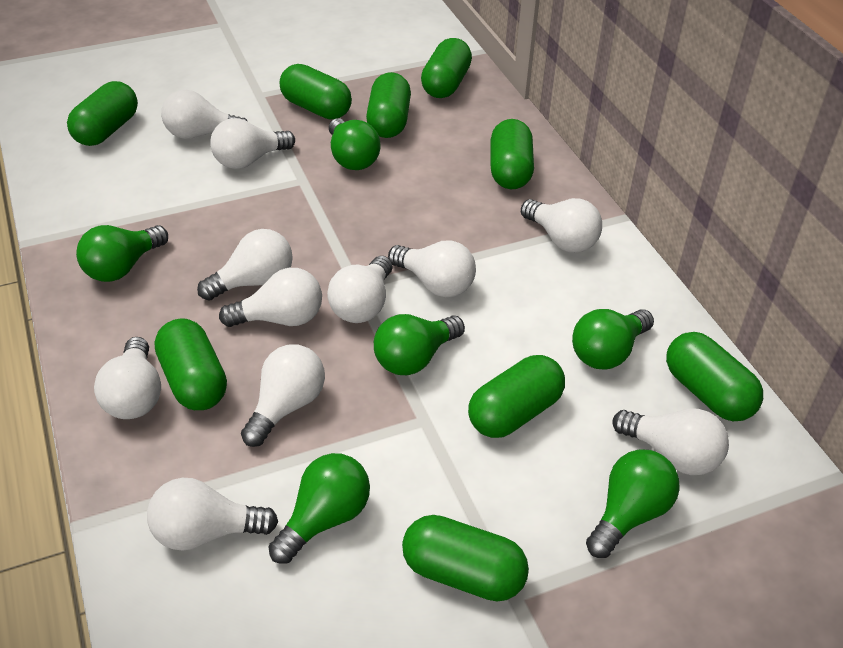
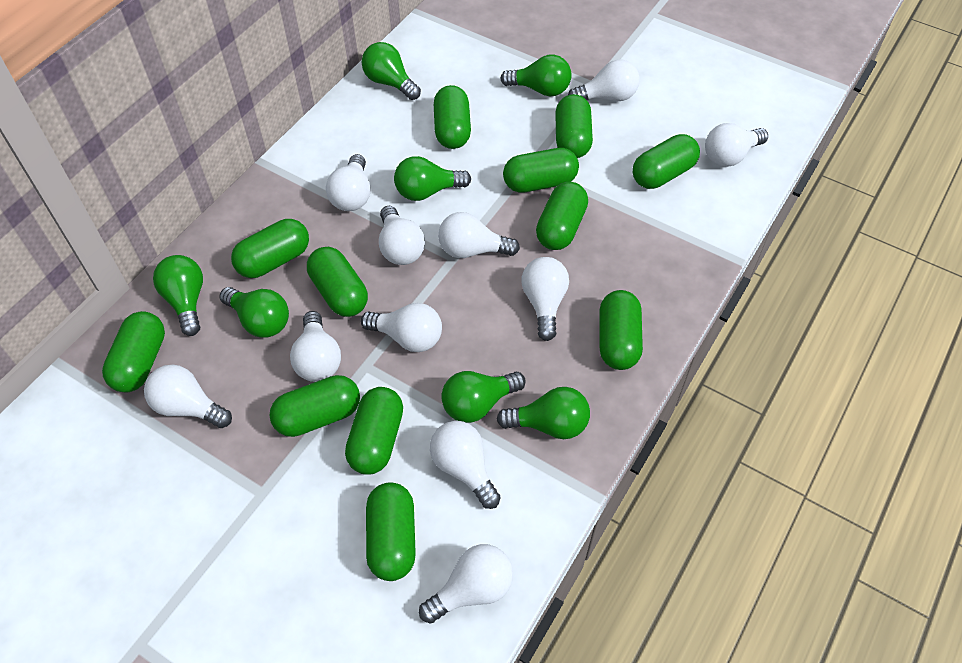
green capsule: [67,81,138,146] [155,318,227,410] [280,64,352,119] [366,72,411,138] [402,515,529,602] [421,38,472,98] [468,355,565,438] [491,119,534,189] [666,332,763,421] = 9 -> [102,311,165,393] [231,219,309,278] [269,375,360,437] [307,247,368,317] [345,387,403,474] [366,482,416,581] [434,85,471,149] [503,148,579,193] [536,182,588,250] [555,94,593,158] [599,290,643,370] [633,134,700,189] = 12
green light bulb: [76,225,168,282] [268,453,370,564] [329,118,380,170] [374,314,465,375] [572,309,654,369] [586,449,680,558] = 6 -> [153,255,203,336] [220,287,289,338] [362,42,421,100] [394,156,471,201] [441,371,526,423] [496,387,590,439] [500,54,572,96] = 7

